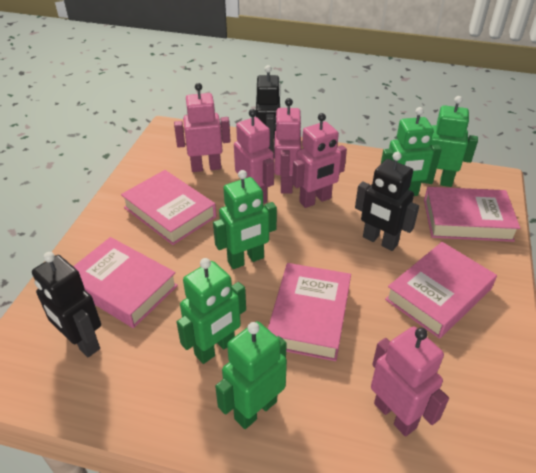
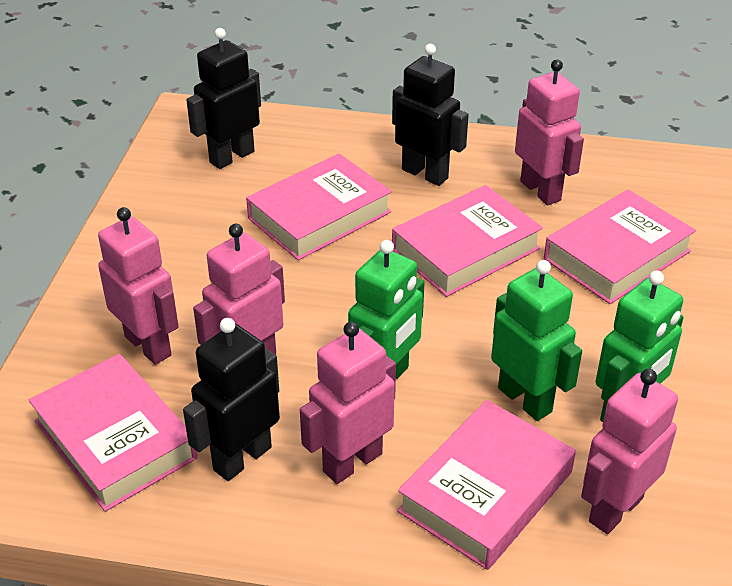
green robot: [177,258,246,364] [213,170,277,269] [215,321,287,429] [381,107,442,196] [421,96,478,187] = 5 -> [348,240,425,379] [491,260,582,421] [596,271,684,422] = 3

